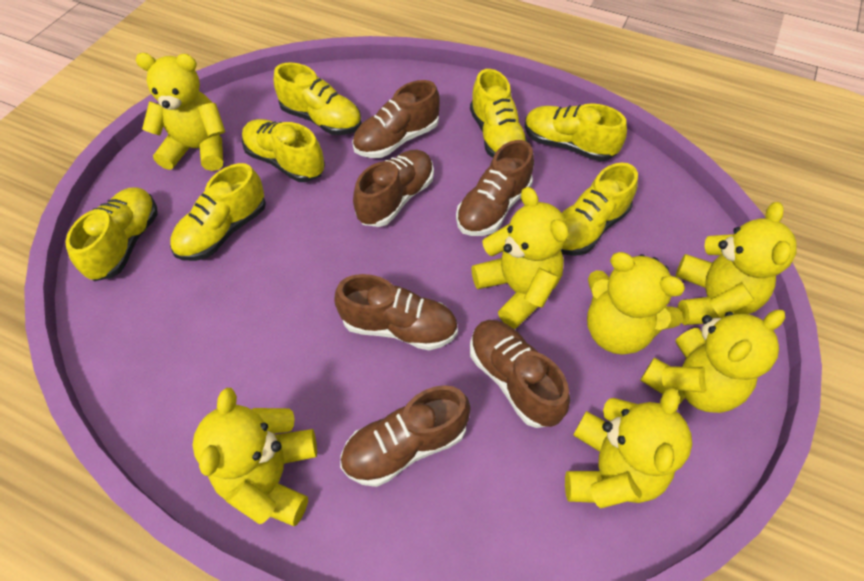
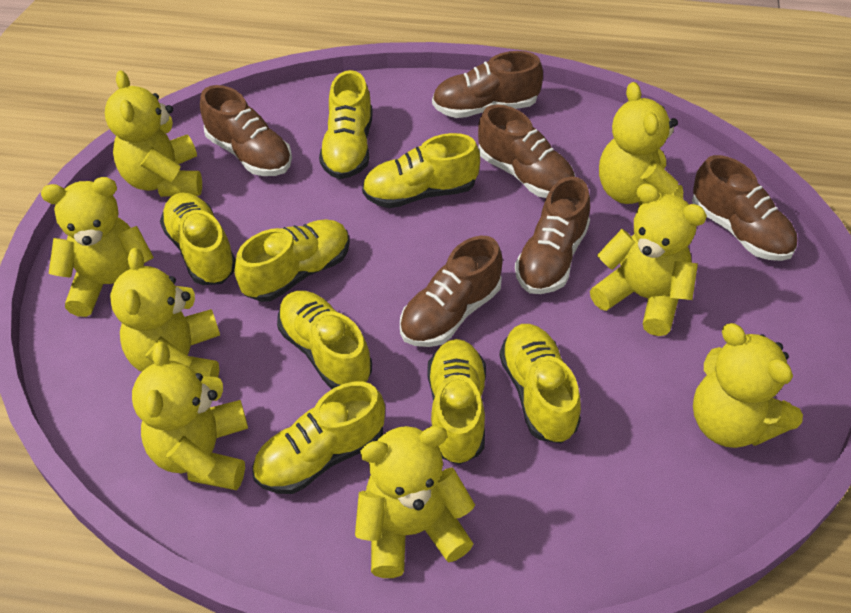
yellow shoe: [65,187,158,281] [170,163,266,261] [242,119,325,182] [274,62,362,135] [470,69,529,158] [525,103,627,162] [561,163,638,256] = 7 -> [160,192,236,285] [235,219,350,302] [252,382,385,494] [277,291,372,389] [319,70,373,179] [362,133,480,208] [427,339,486,465] [499,324,581,443] = 8
yellow teddy bear: [135,53,225,171] [193,388,317,526] [471,187,569,329] [565,387,692,508] [587,252,685,355] [640,310,785,413] [676,202,797,325] = 7 -> [41,177,154,317] [105,70,202,197] [110,248,220,378] [132,342,248,490] [355,426,475,578] [590,183,707,336] [599,82,683,207] [693,323,803,448] = 8

